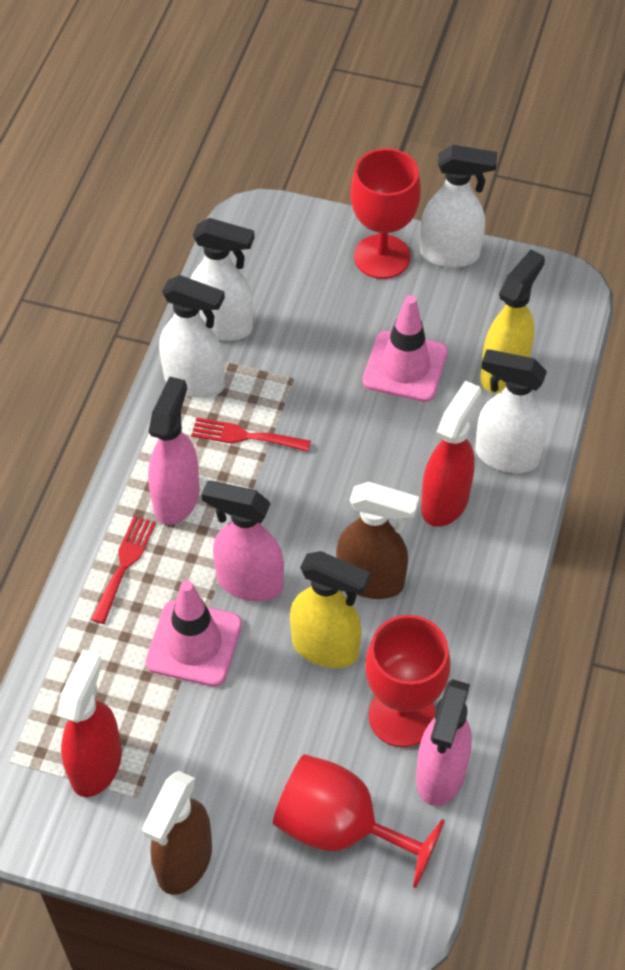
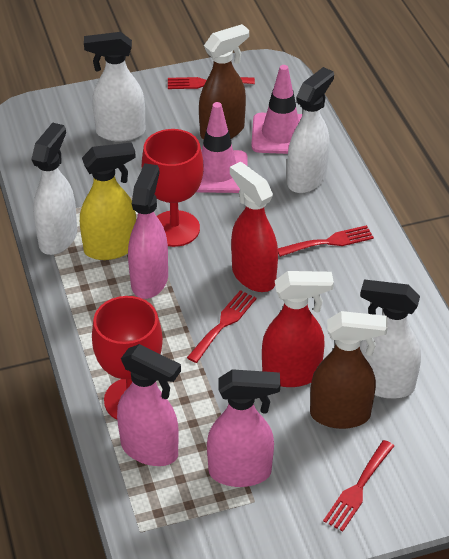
red fork: [91,516,156,624] [191,418,311,452] = 2 -> [168,77,255,89] [187,290,257,363] [278,225,374,257] [323,440,394,532] = 4
red goblet: [273,754,445,888] [350,148,421,279] [365,615,451,747] = 3 -> [92,296,163,420] [142,129,203,247] = 2
yellow spray bottle: [290,551,370,668] [480,250,545,393] = 2 -> [80,142,136,260] = 1

